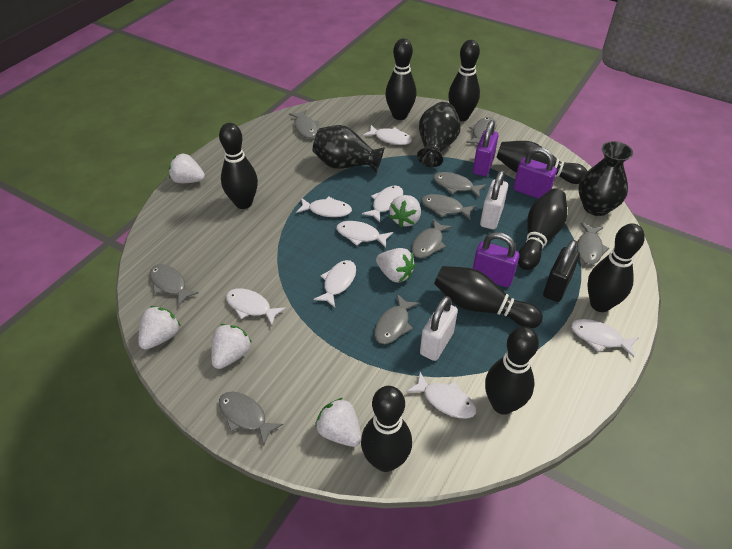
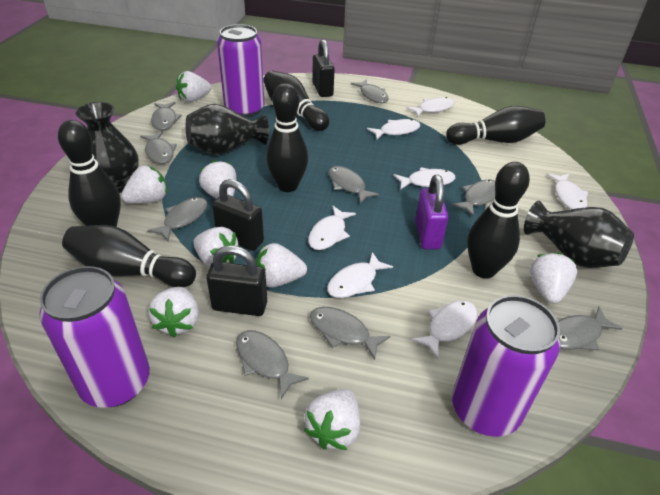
black bowling pin: [219,123,258,209] [361,386,412,472] [385,38,416,120] [434,266,543,328] [448,40,480,121] [485,326,539,415] [496,141,587,184] [518,188,567,270] [587,223,645,312] = 9 -> [58,120,121,227] [62,225,196,287] [263,71,329,131] [266,83,308,192] [446,106,546,145] [467,162,530,279] = 6
black padlock: [543,240,580,302] = 1 -> [207,245,267,316] [212,179,264,251] [313,39,335,97] = 3
purple can: none = 0 -> [39,266,150,408] [217,24,264,118] [452,295,560,437] = 3
purple padlock: [473,120,498,176] [473,232,520,287] [513,147,557,199] = 3 -> [415,175,449,249] = 1
white fish: [226,288,286,325] [296,196,352,217] [313,260,356,307] [336,221,393,248] [362,185,403,222] [363,125,412,145] [407,372,477,419] [571,319,639,358] = 8 -> [308,206,356,250] [327,252,393,298] [367,119,420,139] [393,167,456,190] [406,97,455,117] [411,300,477,359] [546,173,588,209] = 7
white padlock: [420,296,458,361] [480,170,508,230] = 2 -> none = 0
white strawberry: [138,306,181,350] [169,153,205,183] [211,324,252,369] [315,398,361,447] [376,248,415,283] [389,195,421,227] = 6 -> [121,166,167,204] [149,287,199,337] [176,71,211,102] [193,227,240,268] [199,160,236,199] [256,243,307,288] [304,389,360,450] [530,252,577,304] = 8

